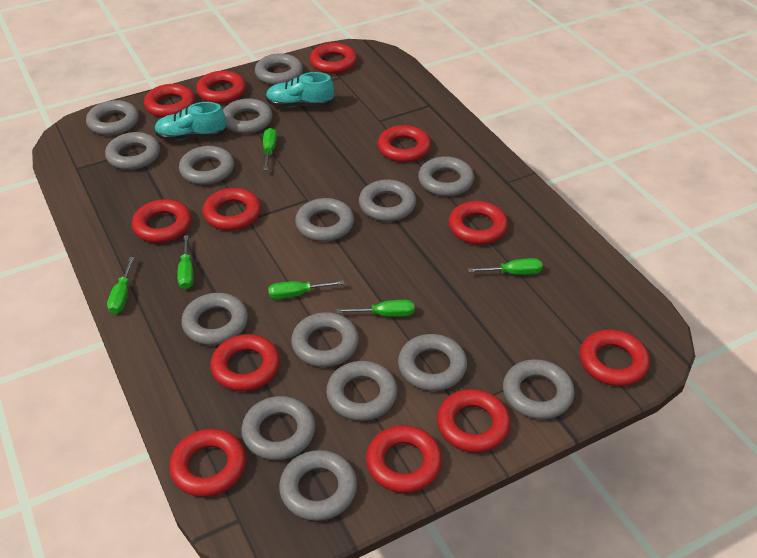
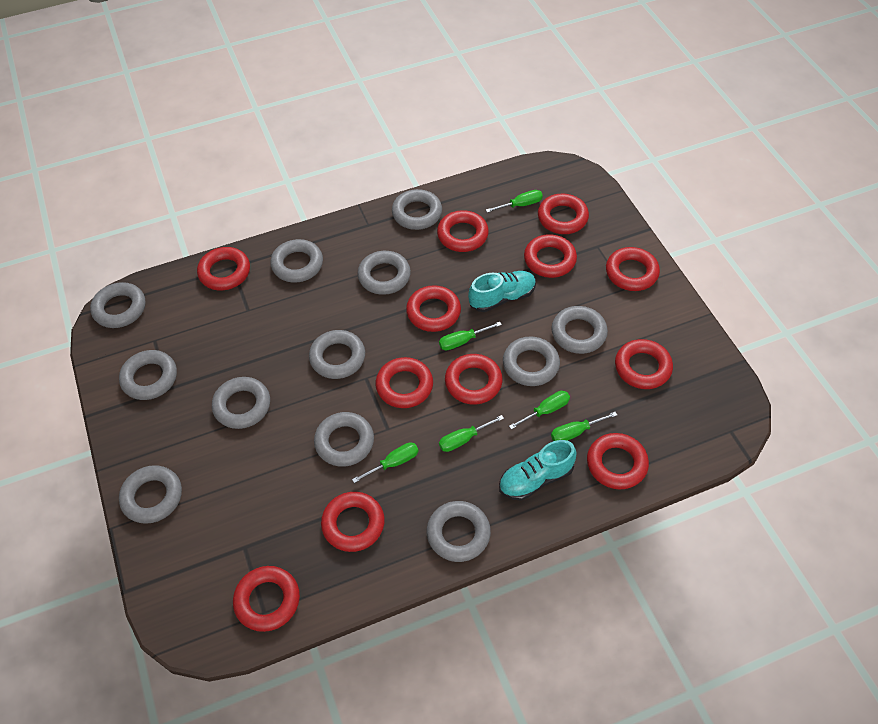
grey ring: [86,100,139,136] [105,132,160,170] [179,146,234,185] [181,293,248,345] [223,98,272,134] [241,396,315,460] [255,53,303,85] [279,450,357,521] [291,312,359,367] [295,198,354,242] [326,361,397,421] [359,179,416,221] [398,334,467,391] [418,156,474,196] [503,359,575,419] = 15 -> [90,282,146,328] [119,350,177,400] [119,465,182,524] [212,377,270,429] [270,239,323,283] [309,330,365,379] [314,412,374,467] [357,251,411,295] [392,189,442,230] [427,501,491,562] [503,337,560,386] [551,306,608,354] = 12

